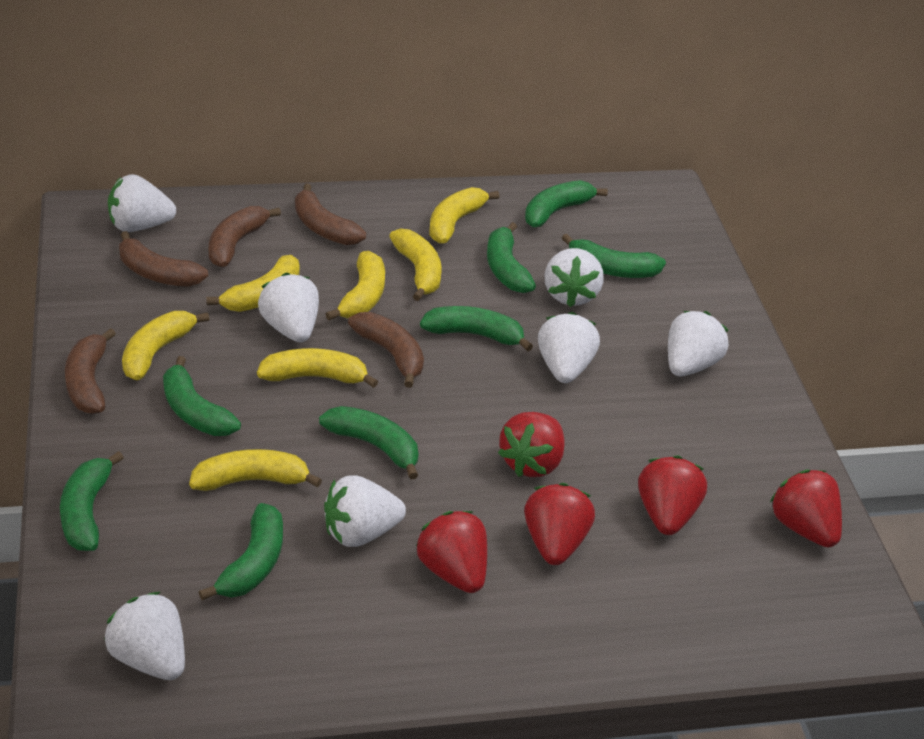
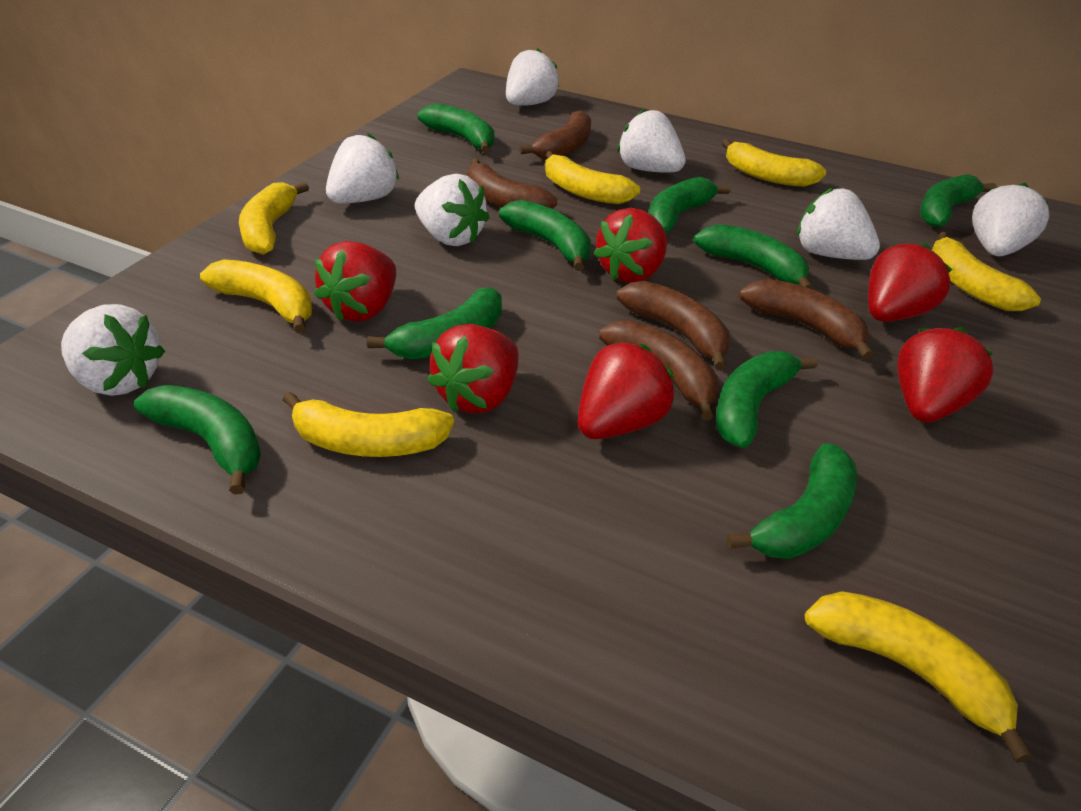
green banana: [60,451,124,551] [163,356,241,436] [199,503,283,600] [319,406,418,479] [420,306,533,351] [487,222,536,293] [525,180,608,227] [562,234,666,278] = 8 -> [134,385,261,495] [367,287,502,359] [418,103,494,153] [499,200,591,271] [649,177,731,234] [693,224,813,289] [716,351,818,448] [726,443,857,559] [920,174,997,227] = 9
red strawberry: [416,511,487,593] [498,412,565,477] [524,483,595,565] [638,455,707,535] [770,469,842,548] = 5 -> [314,241,396,322] [427,324,519,413] [578,342,674,439] [593,208,667,283] [868,243,952,322] [897,327,994,423] = 6

